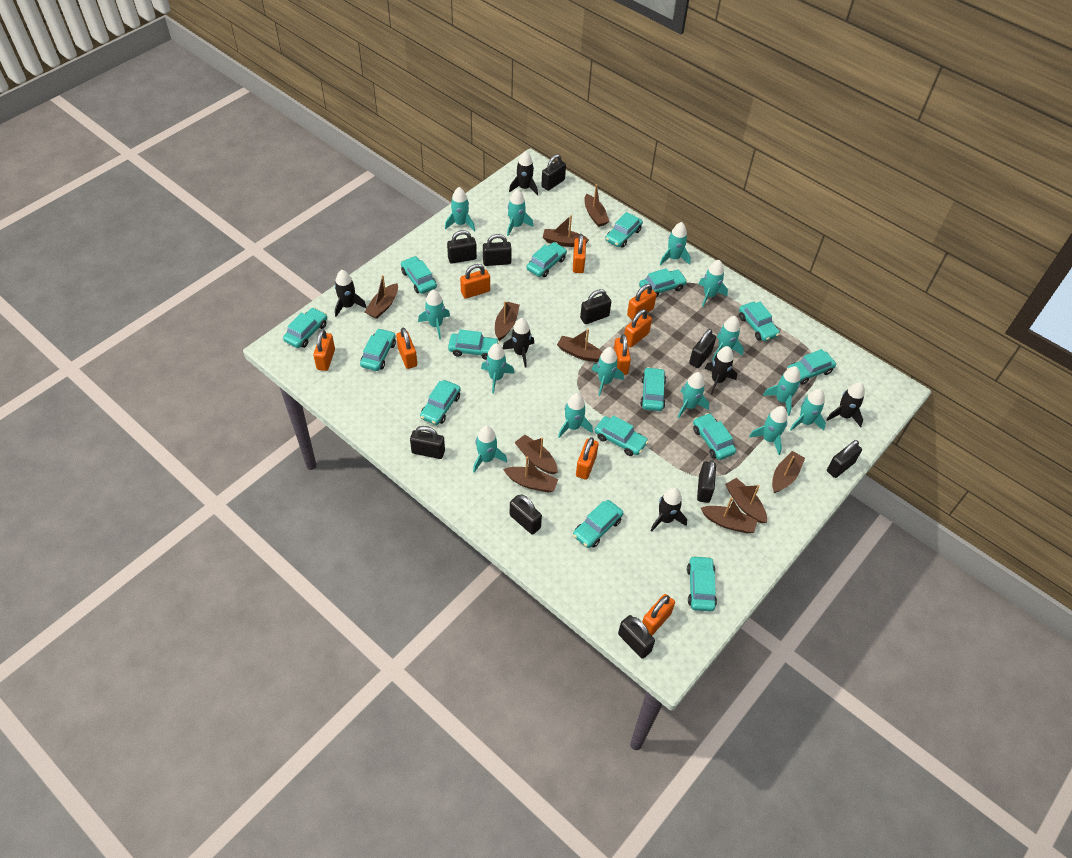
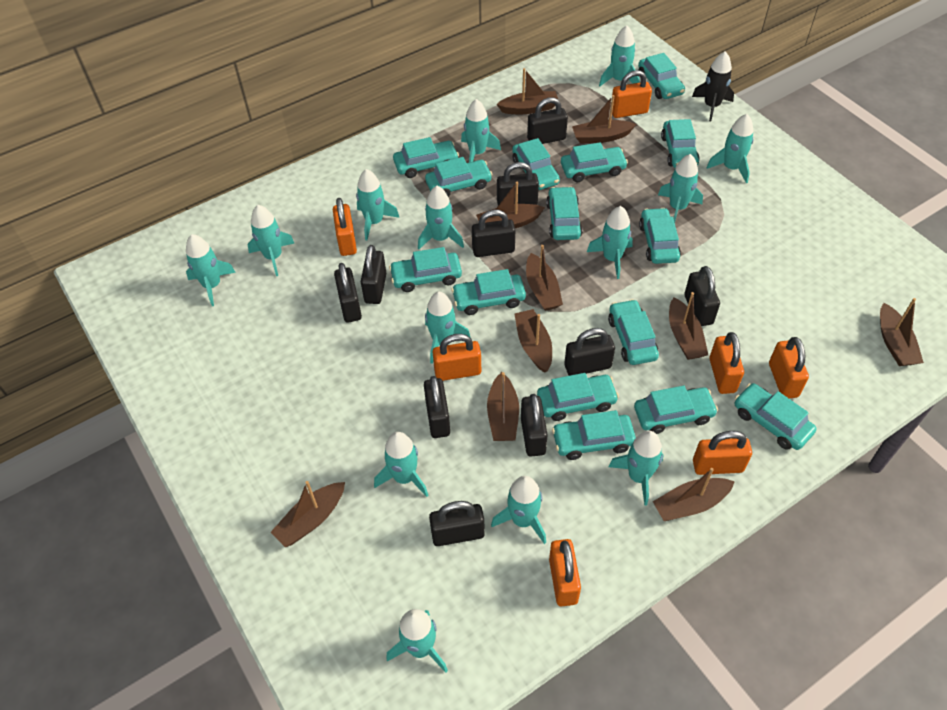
black rocket: [335,270,367,317] [503,318,534,368] [509,151,538,195] [650,487,687,532] [704,346,737,394] [826,382,865,427] = 6 -> [692,51,734,121] = 1
orange padlock: [313,329,335,371] [396,328,417,369] [460,264,490,299] [573,234,586,273] [576,437,599,479] [614,334,631,375] [624,309,652,347] [627,284,657,320] [642,594,675,636] = 9 -> [333,198,357,256] [433,334,481,381] [549,539,581,607] [612,70,652,118] [693,431,752,475] [709,332,744,394] [769,337,809,399] = 7

